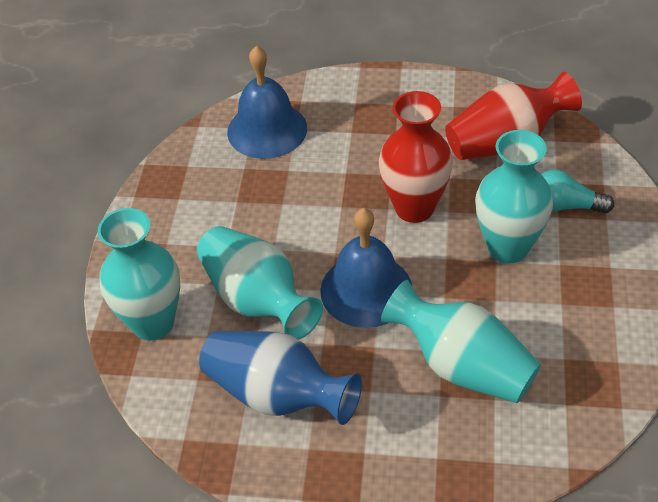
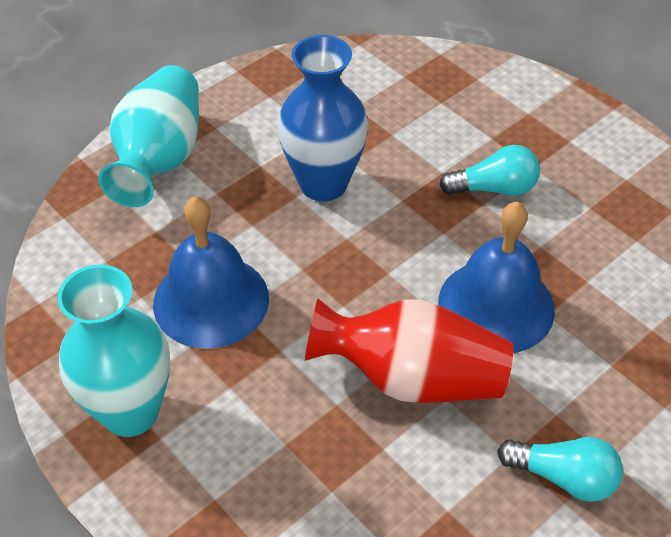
red vase: [379,91,453,223] [445,72,582,160] = 2 -> [305,299,514,403] = 1
turquoise light bulb: [541,169,614,213] = 1 -> [439,145,540,196] [497,437,623,502] = 2
turquoise vase: [98,208,180,341] [197,226,323,340] [381,280,541,403] [475,130,553,264] = 4 -> [57,265,170,437] [98,65,199,207] = 2

